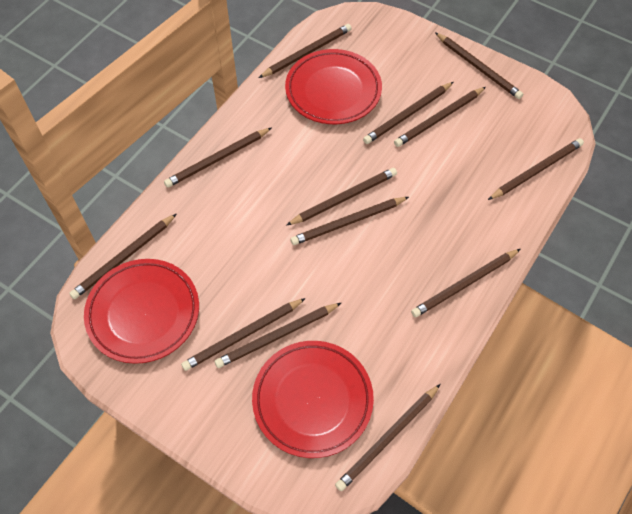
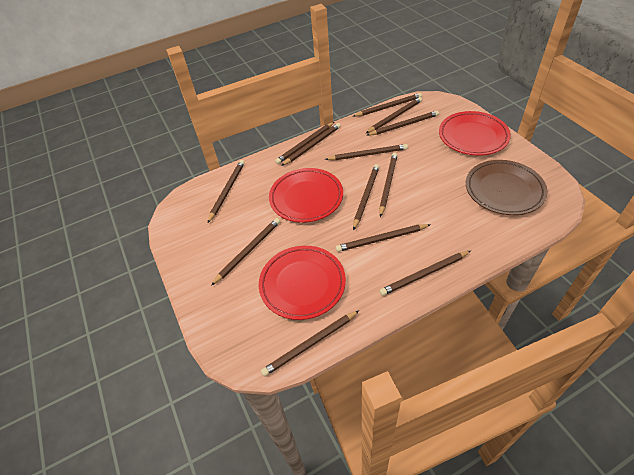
brown plate: none = 0 -> [466,160,547,215] = 1

